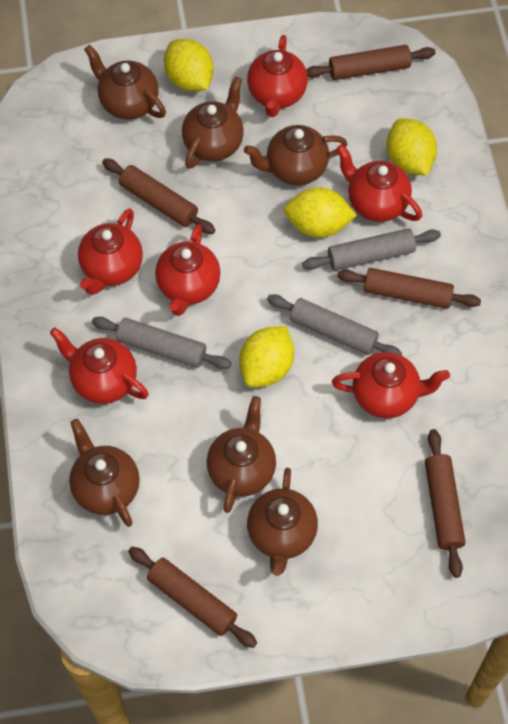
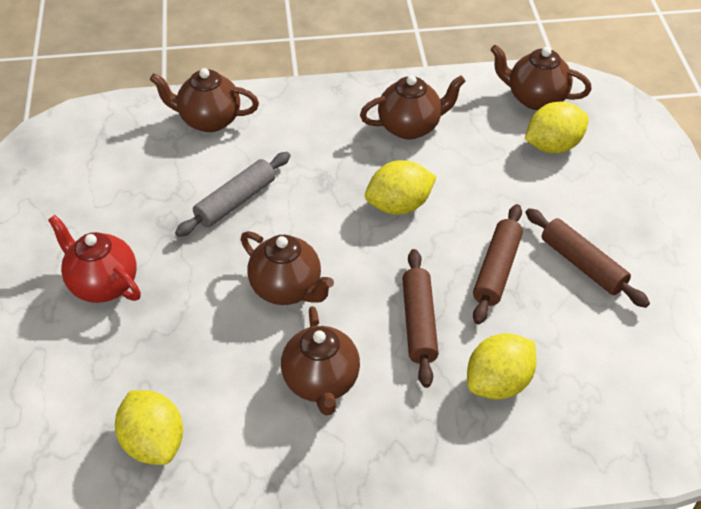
brown rolling pin: [102,158,216,234] [128,547,257,648] [306,45,435,80] [337,268,481,309] [425,429,465,578] = 5 -> [402,249,439,388] [473,204,523,325] [525,208,650,308] = 3
brown teapot: [69,419,140,527] [84,45,166,120] [182,76,244,169] [207,396,276,513] [244,125,348,185] [247,468,318,576] = 6 -> [150,68,259,132] [241,231,334,305] [281,306,360,415] [360,75,466,139] [490,44,592,110] = 5
grey rolling pin: [92,317,231,369] [267,294,402,355] [302,228,441,271] = 3 -> [175,152,290,237] = 1
red teapot: [50,328,149,404] [78,208,143,295] [155,224,221,316] [247,35,308,117] [332,352,450,418] [336,144,422,222] = 6 -> [48,215,141,303] = 1

